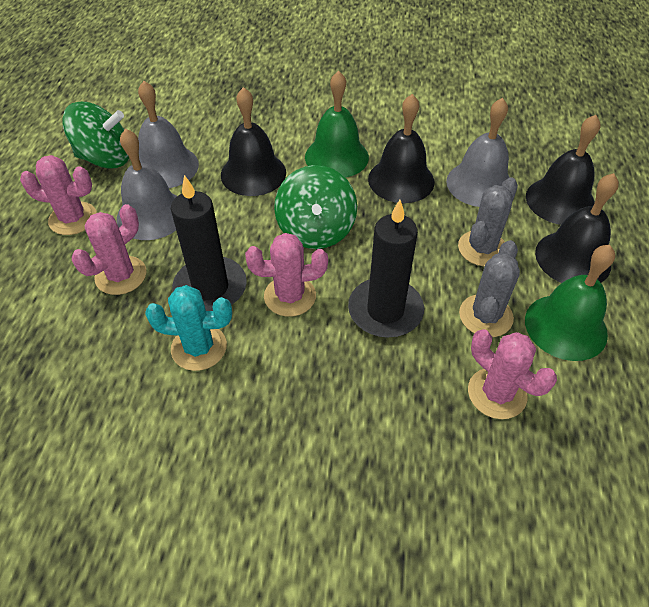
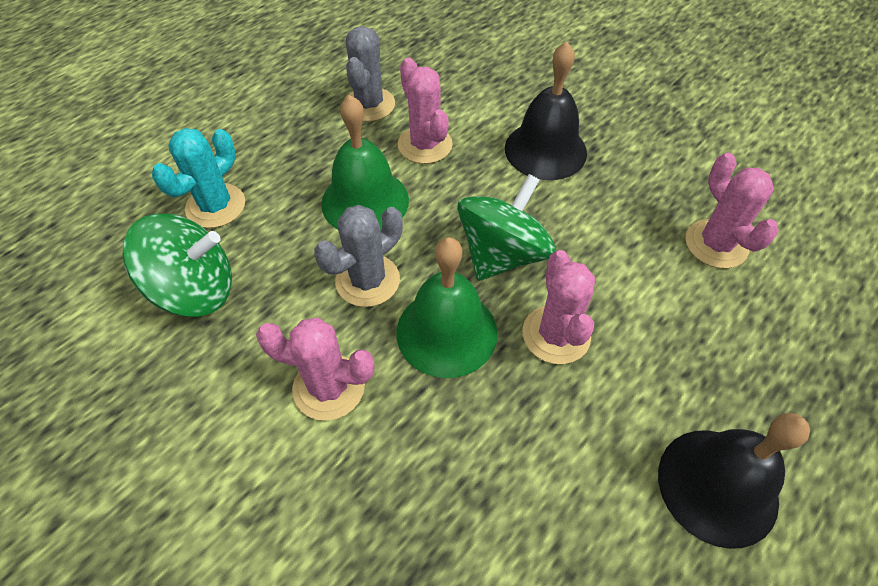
black bell: [221,87,286,196] [368,94,434,203] [526,115,601,225] [535,173,619,283] = 4 -> [505,41,587,180] [658,413,810,549] = 2
black candle: [171,175,247,311] [348,200,424,338] = 2 -> none = 0
grey bell: [117,128,177,240] [138,81,199,188] [446,98,510,207] = 3 -> none = 0

